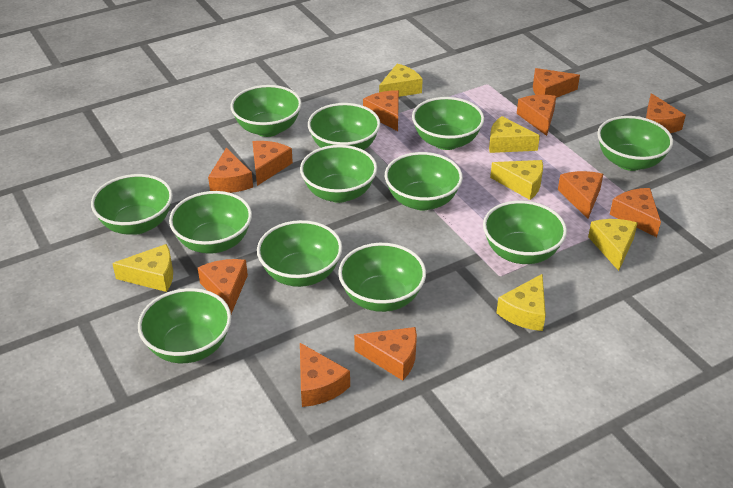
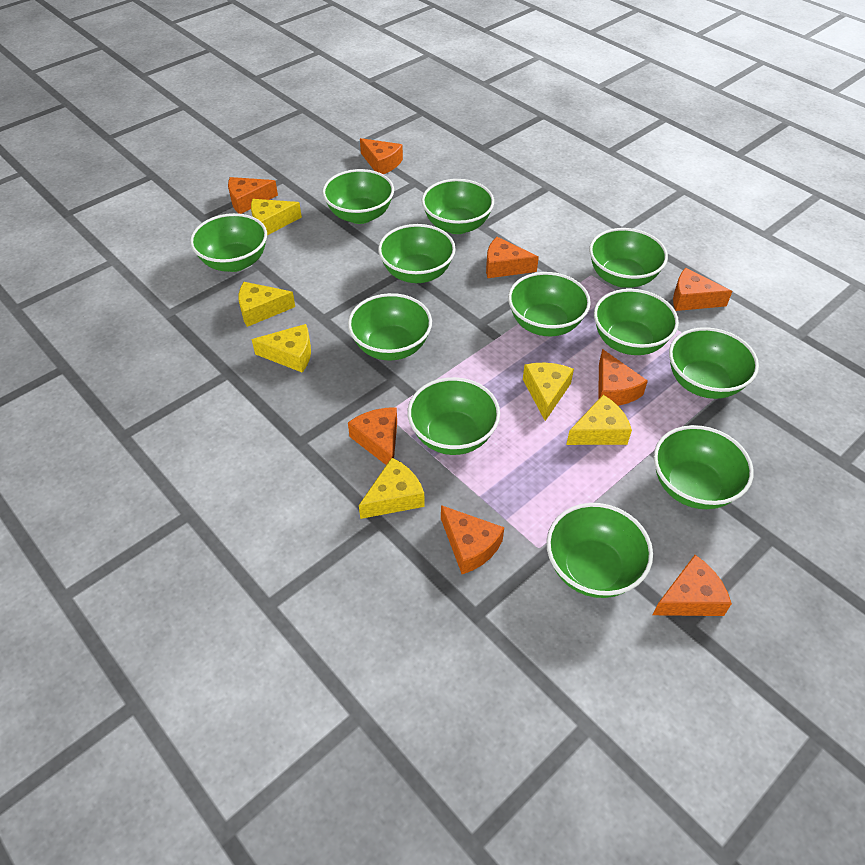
orange cheese: [198,259,248,314] [208,148,253,193] [252,141,293,186] [300,343,350,407] [354,327,417,381] [363,90,399,131] [517,95,556,136] [533,68,580,98] [558,171,603,219] [610,188,661,237] [646,93,686,133] = 11 -> [228,177,278,214] [348,407,397,465] [360,138,403,174] [441,505,504,574] [486,237,539,278] [598,349,648,406] [653,555,732,616] [673,268,732,311] = 8

